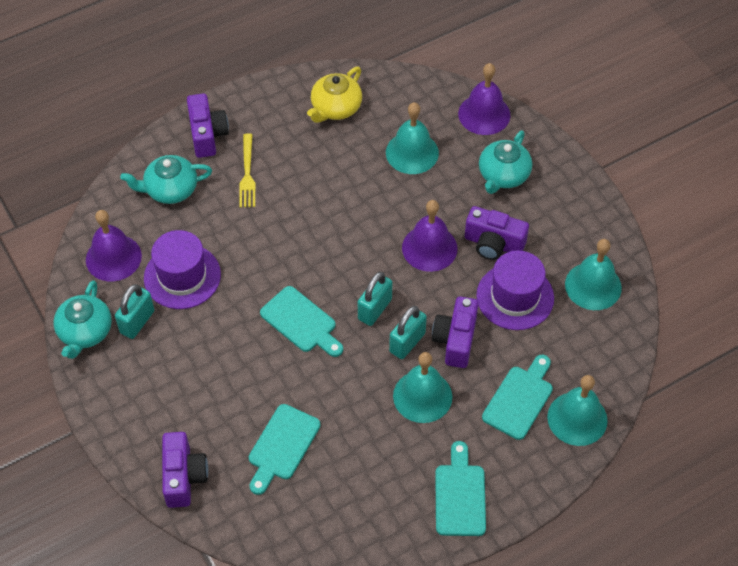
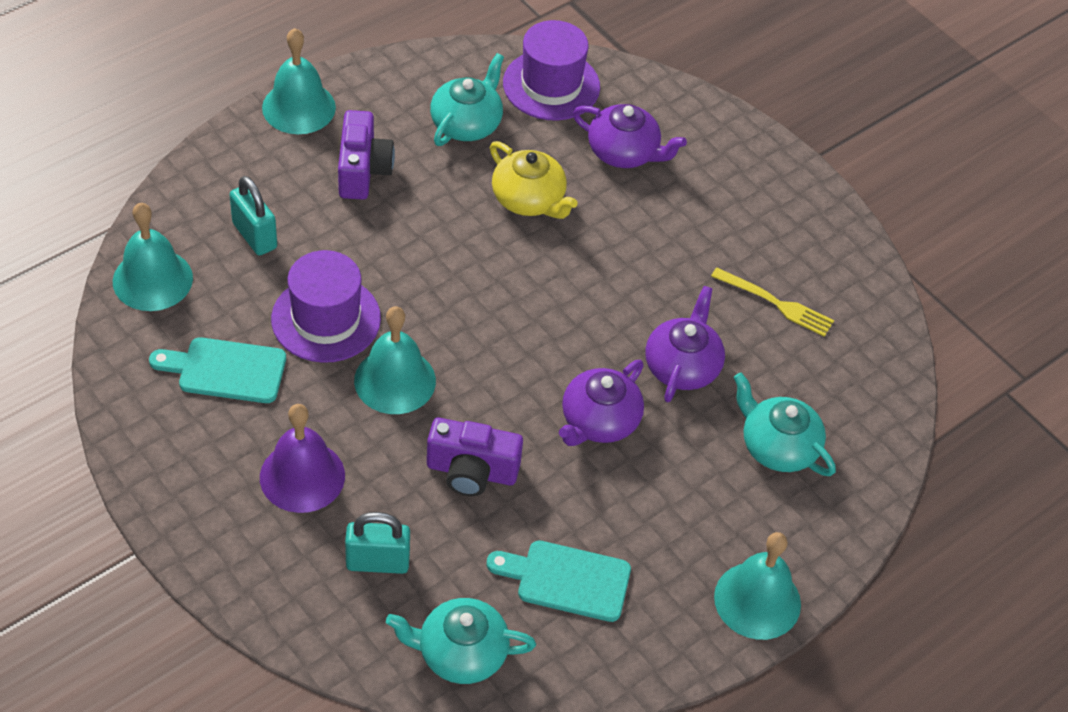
purple bell: [86,210,142,282] [402,200,458,272] [458,63,510,135] = 3 -> [260,404,345,513] = 1
purple camera: [162,432,208,508] [187,93,229,158] [432,296,478,368] [465,206,529,260] = 4 -> [338,110,395,200] [427,418,523,496] = 2
purple teapot: none = 0 -> [559,360,644,446] [573,104,687,168] [645,286,725,402] = 3
turquoise cutting board: [249,404,321,495] [260,286,343,357] [435,441,486,536] [482,355,553,440] = 4 -> [149,337,286,403] [487,541,631,622] = 2
turquoise padlock: [115,284,154,339] [358,272,393,326] [389,306,427,359] = 3 -> [230,176,277,256] [345,512,410,574] = 2

